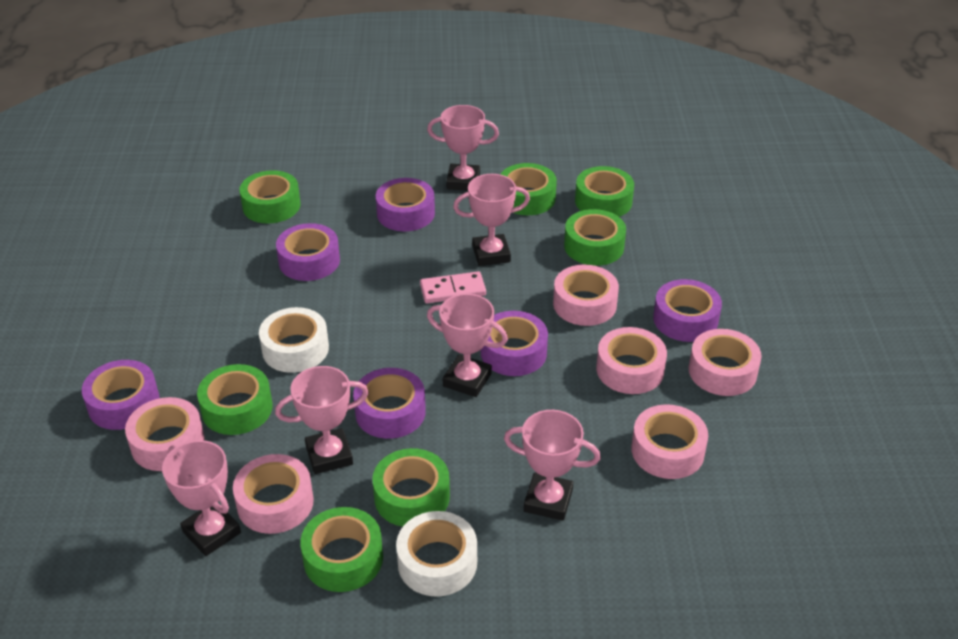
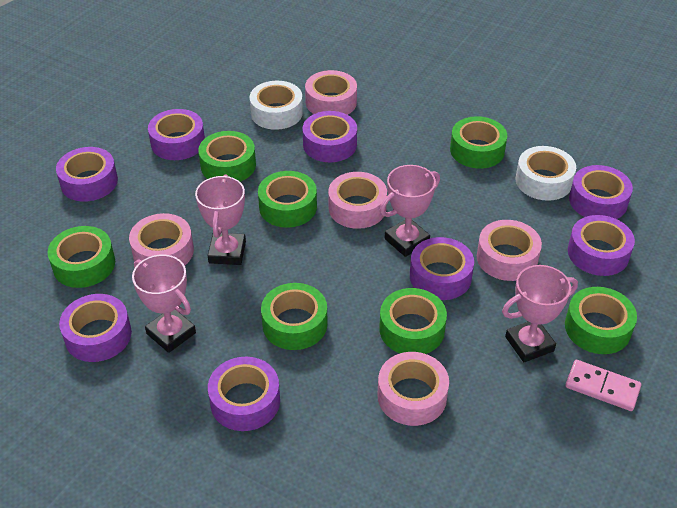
pink tape: [125,397,205,471] [233,454,314,534] [553,264,619,326] [596,327,667,394] [631,404,708,479] [689,329,762,396] = 6 -> [129,213,194,265] [305,70,357,115] [328,172,387,229] [378,352,449,426] [477,220,542,281] = 5
pink trophy: [162,440,241,556] [275,366,369,474] [427,105,499,191] [427,293,508,397] [453,174,530,266] [504,410,601,521] = 6 -> [132,255,196,353] [195,174,246,265] [380,165,440,257] [502,265,578,362] = 4
purple tape: [82,360,159,430] [276,223,340,281] [353,368,426,439] [376,178,435,231] [480,311,548,376] [653,279,722,342] = 6 -> [56,147,118,202] [59,294,132,362] [148,109,205,160] [208,357,280,431] [303,111,357,162] [410,237,474,300] [568,215,635,276] [569,165,633,219] = 8

